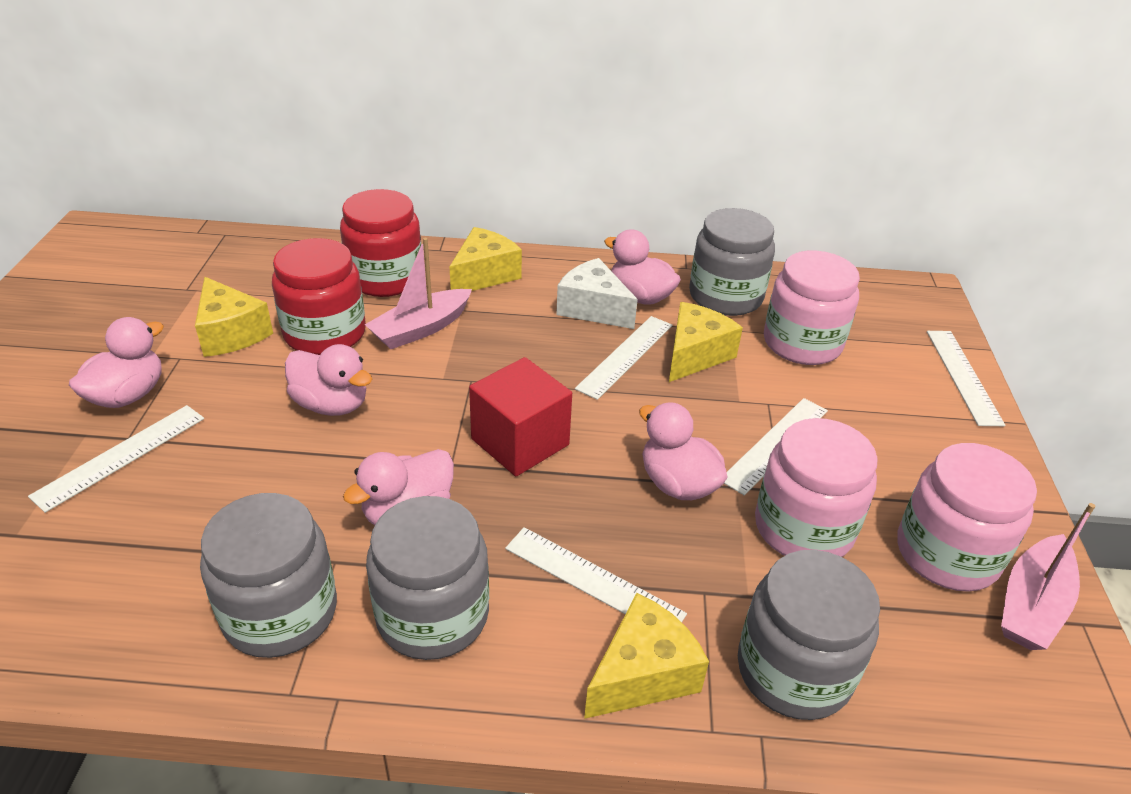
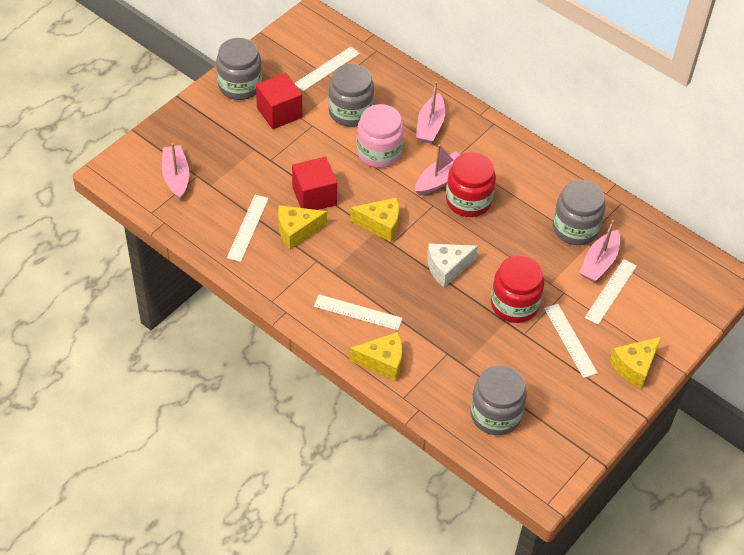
pink boat: [365,238,472,349] [1001,503,1095,650] = 2 -> [162,143,189,199] [415,144,460,195] [416,81,445,144] [579,220,620,282] = 4
pink duck: [69,317,164,408] [285,344,372,416] [343,449,454,525] [604,229,681,305] [639,402,728,500] = 5 -> none = 0
pink jar: [755,418,878,557] [764,251,860,365] [897,443,1037,592] = 3 -> [357,104,404,168] = 1
red cube: [469,357,572,476] = 1 -> [256,73,302,129] [292,157,337,210] = 2

